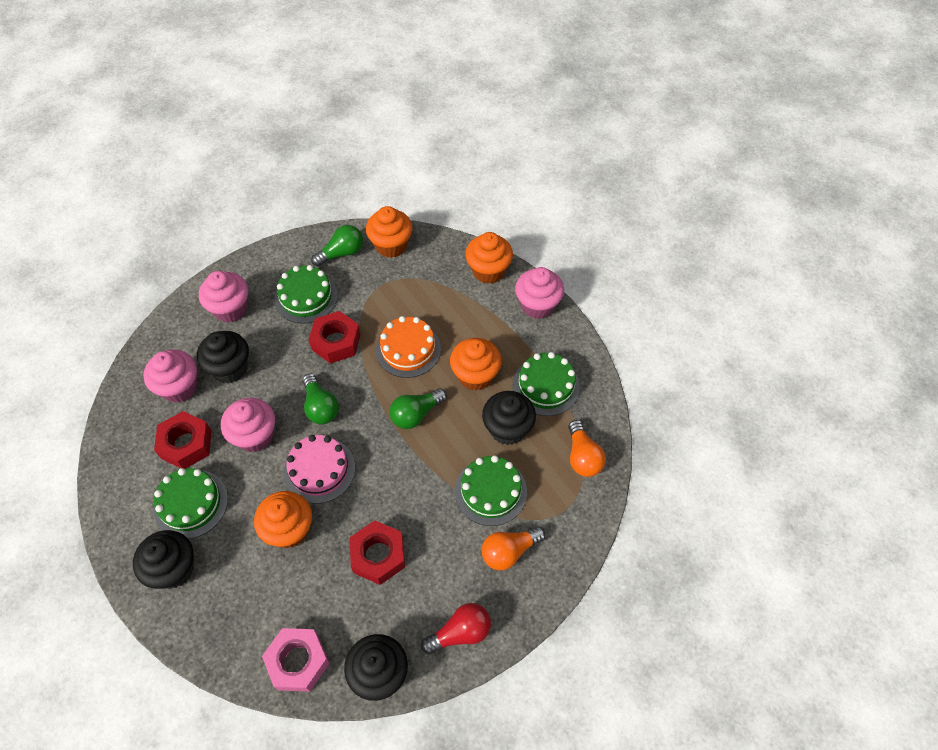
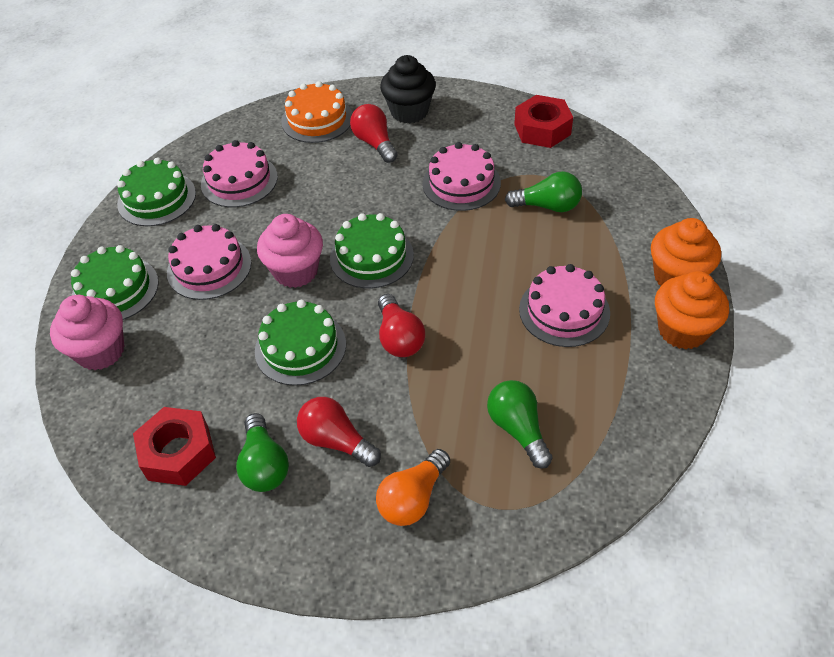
black cupcake: [133,530,194,589] [197,331,249,383] [344,634,408,701] [482,391,536,445] = 4 -> [380,55,436,124] = 1
orange cupcake: [254,491,312,548] [366,206,412,258] [450,338,502,391] [465,232,513,284] = 4 -> [651,218,721,286] [655,271,729,350] = 2
orange light bulb: [482,526,546,570] [568,420,606,477] = 2 -> [376,449,450,526] = 1
pink cake: [284,435,355,504] = 1 -> [167,224,252,300] [201,140,278,207] [422,142,501,211] [519,264,610,347] = 4
pink cupcake: [143,350,197,403] [199,271,248,323] [221,398,275,452] [515,267,564,319] = 4 -> [50,295,125,370] [257,214,323,288] = 2
pink nut: [262,628,330,692] = 1 -> none = 0
red light bulb: [421,603,491,655] = 1 -> [297,397,381,467] [350,104,397,163] [378,294,425,357] = 3
red nut: [154,411,212,469] [309,311,361,364] [350,521,405,585] = 3 -> [133,407,216,486] [514,95,573,148] = 2

